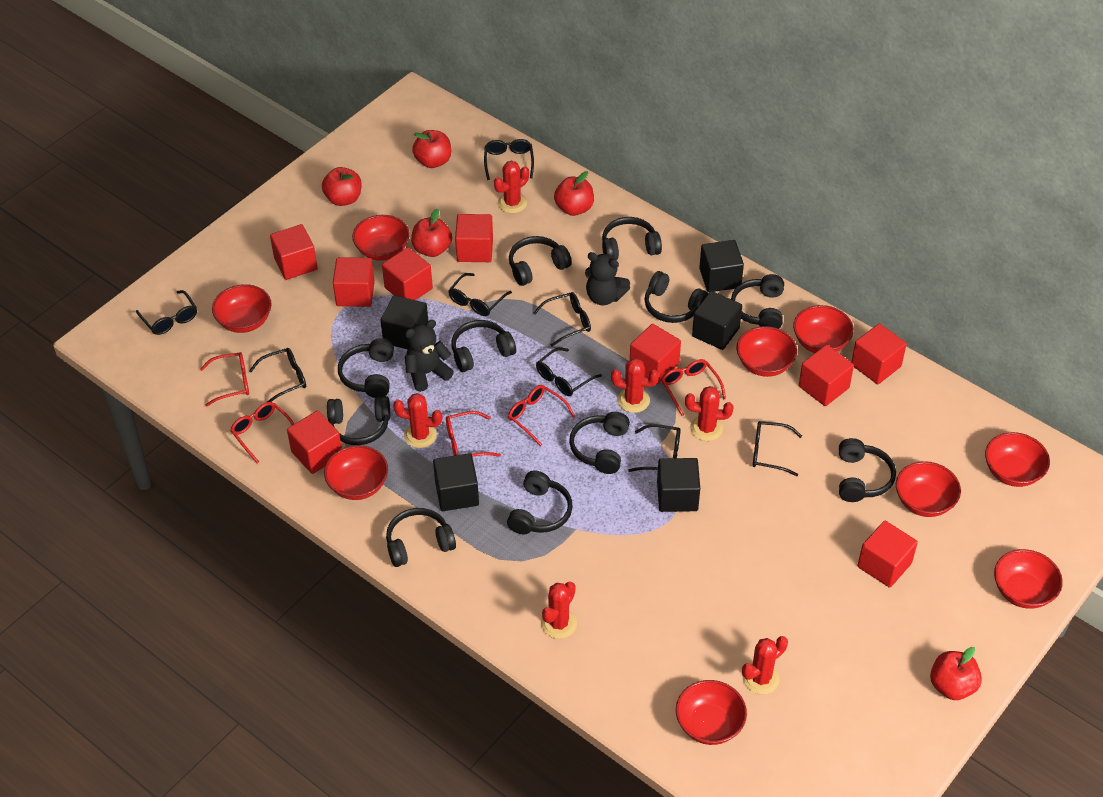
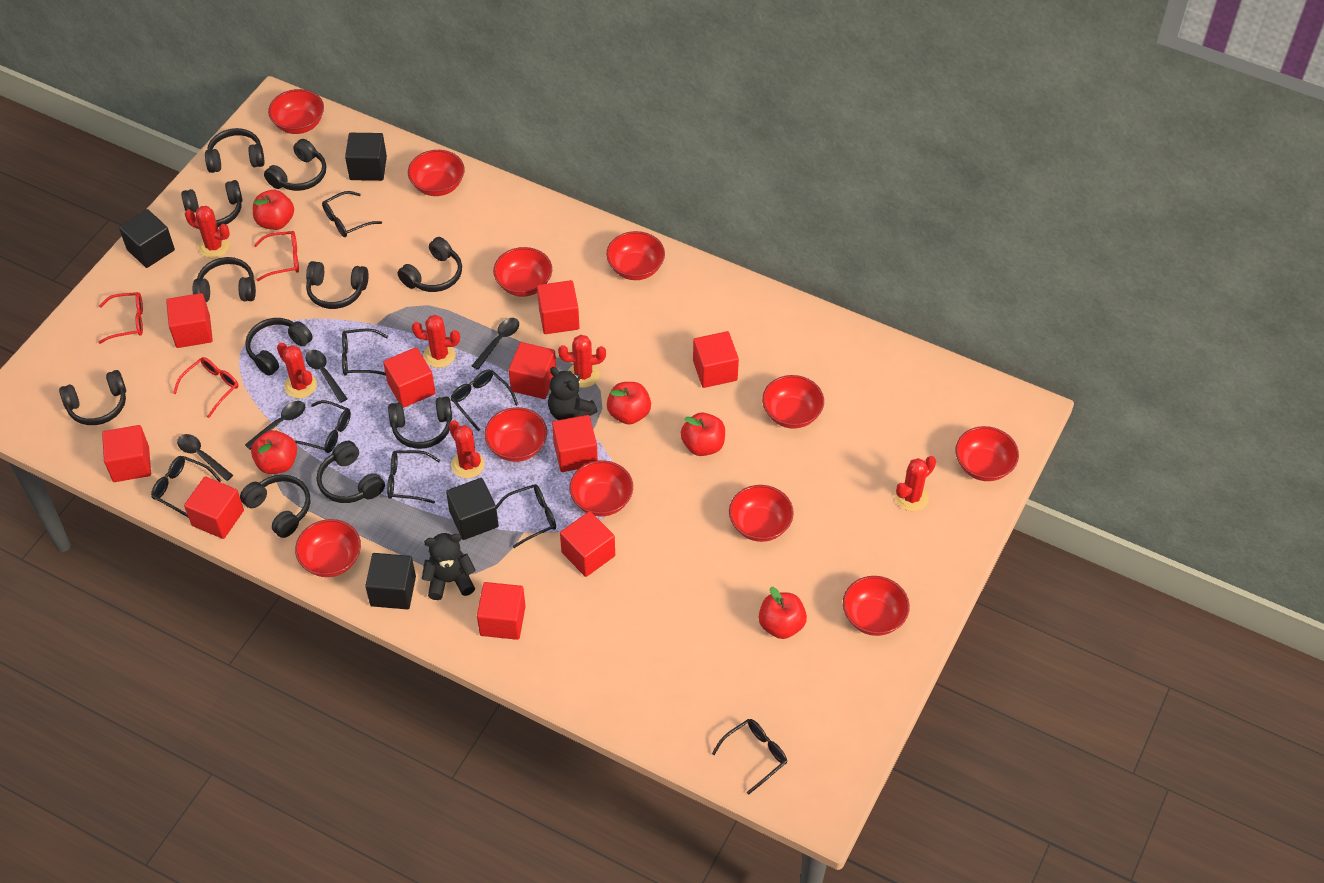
black cube: [381,295,428,350] [433,453,479,511] [657,458,700,512] [692,291,742,350] [699,240,744,292] = 5 -> [119,209,175,268] [345,133,387,181] [365,553,416,609] [446,478,499,540] = 4
black spoon: none = 0 -> [177,434,233,481] [245,401,305,450] [305,350,348,403] [472,318,519,370] = 4
red bowl: [212,284,272,333] [324,445,388,500] [352,215,410,261] [676,680,747,745] [737,326,797,377] [793,305,854,353] [896,461,961,517] [985,432,1050,487] [994,549,1063,609] = 9 -> [268,89,324,134] [295,519,361,577] [408,150,465,196] [485,407,547,462] [493,247,552,297] [569,460,633,517] [606,231,665,280] [729,485,794,542] [762,375,824,429] [843,576,910,636] [955,426,1019,481] = 11
red cube: [270,224,318,280] [287,411,342,474] [333,257,375,307] [382,247,433,300] [455,214,493,262] [630,324,681,384] [799,345,854,406] [851,324,907,384] [857,521,918,588] = 9 -> [102,425,151,482] [166,293,213,348] [184,477,244,539] [383,347,435,408] [477,582,526,640] [509,342,556,399] [537,280,579,334] [552,415,598,472] [560,511,615,577] [693,331,739,388] = 10
red glasses: [200,352,249,406] [230,402,294,463] [446,411,501,457] [508,385,575,446] [661,359,726,416] = 5 -> [98,292,143,344] [173,357,239,418] [254,231,299,281] = 3

